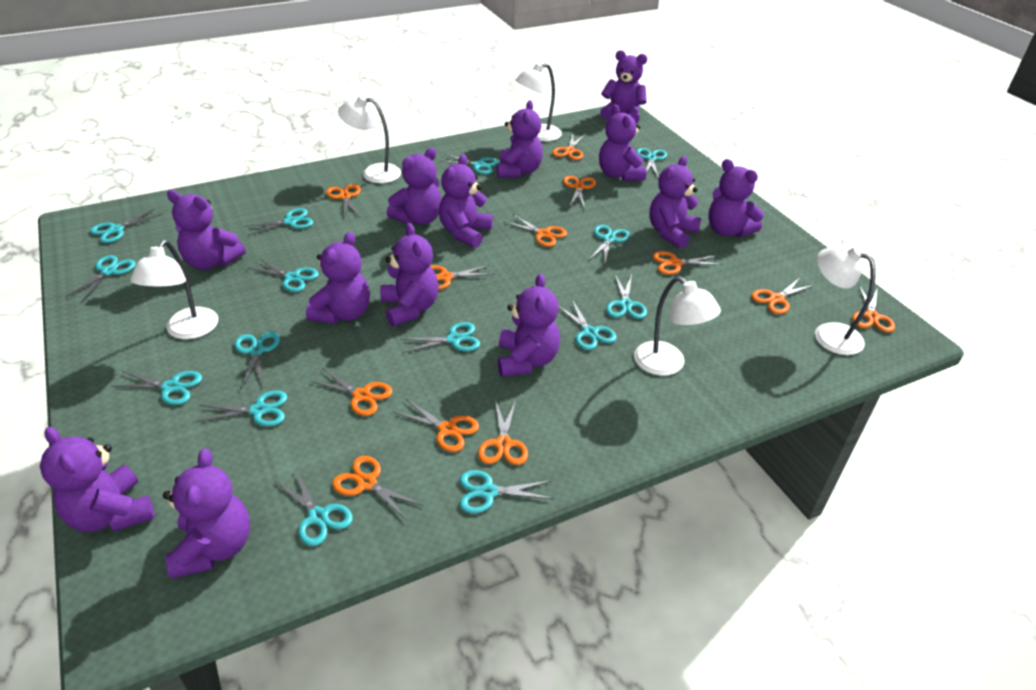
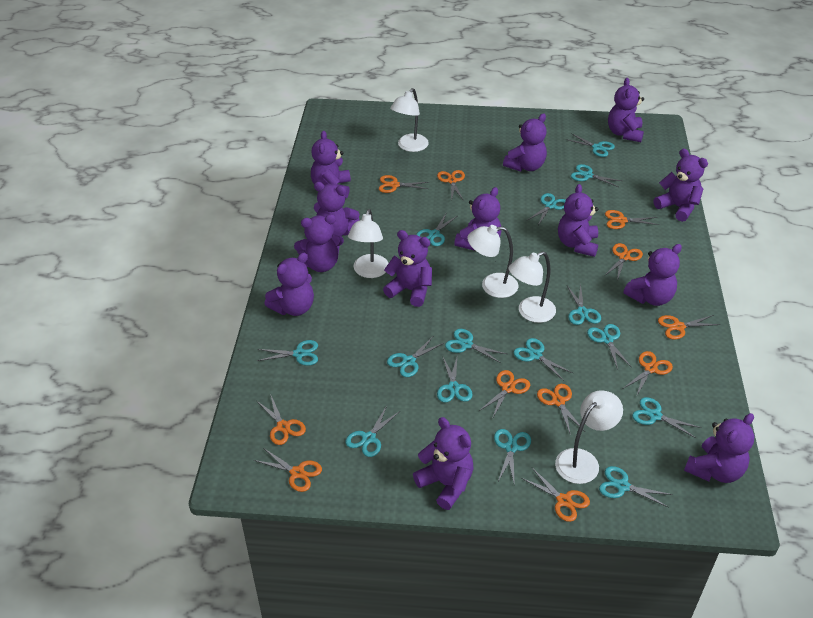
orange scissors: [310,368,393,416] [326,184,361,218] [332,456,424,521] [393,399,479,452] [430,265,495,290] [478,399,528,465] [503,214,567,247] [552,133,585,160] [563,176,596,209] [653,251,723,275] [751,278,814,314] [852,285,895,333] = 12 -> [254,449,322,492] [257,394,306,445] [379,175,428,193] [437,170,465,201] [479,370,530,419] [521,468,590,522] [537,384,585,435] [604,243,643,281] [605,210,659,229] [624,351,673,397] [658,315,720,340] = 11

